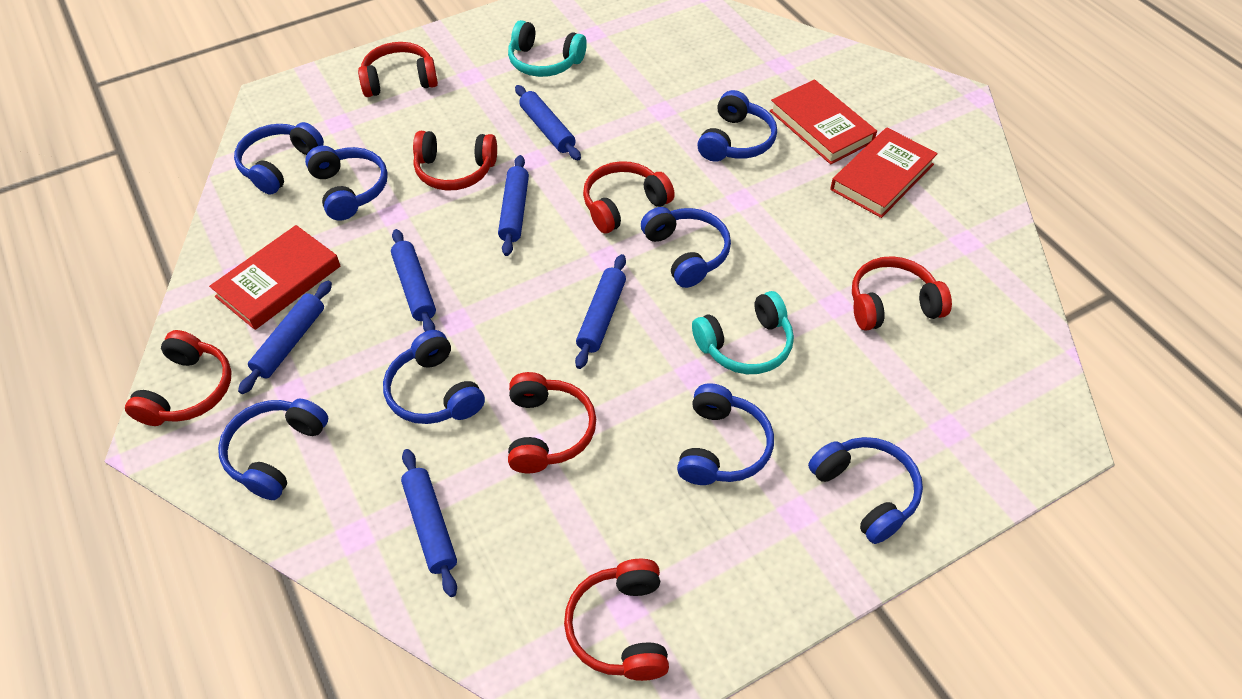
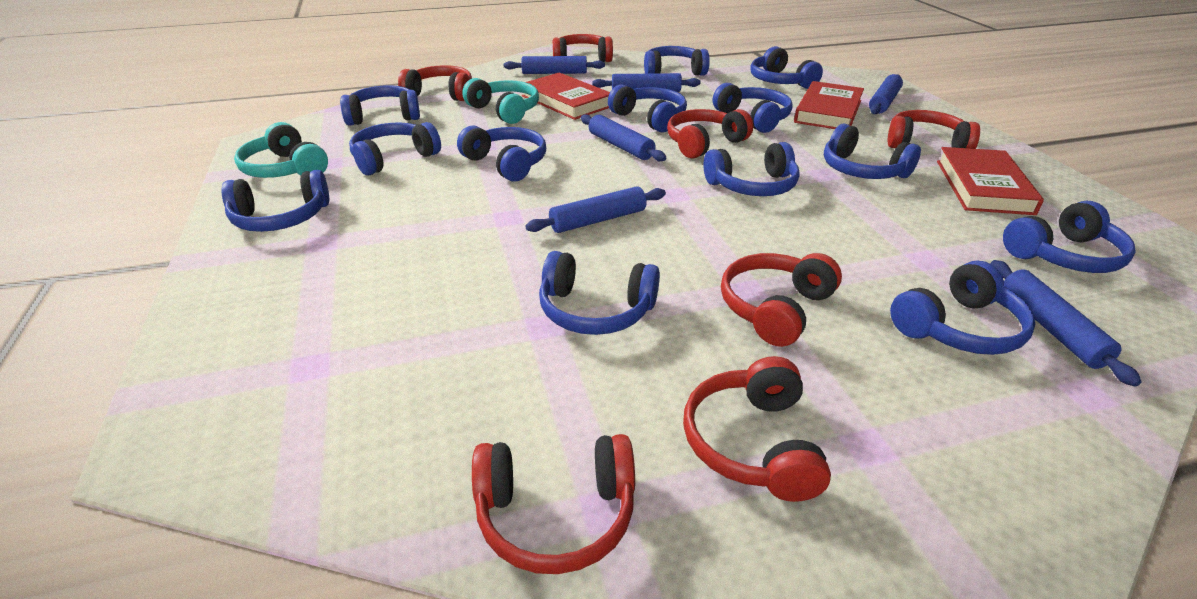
blue headphones: [218,399,328,500] [234,122,324,194] [305,146,388,220] [383,330,485,424] [641,207,731,288] [677,383,774,485] [698,90,777,162] [808,437,923,544] = 8 -> [222,170,329,232] [340,85,420,126] [349,122,441,175] [457,126,546,182] [539,251,660,335] [608,84,687,132] [644,46,710,76] [703,142,800,196] [713,83,793,133] [750,46,823,89] [824,124,921,179] [890,260,1035,355] [1003,201,1136,273] = 13

